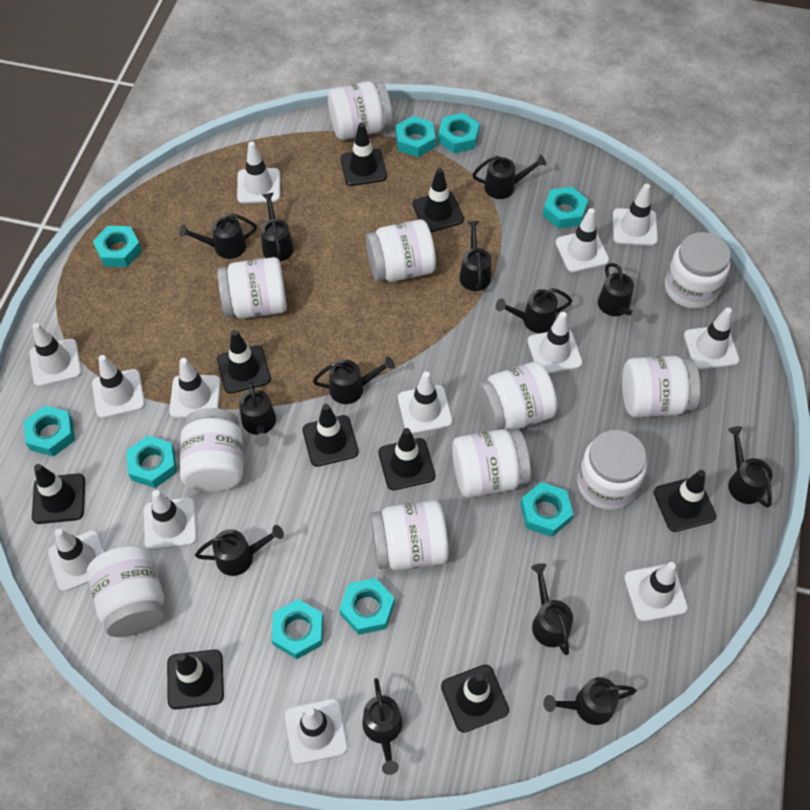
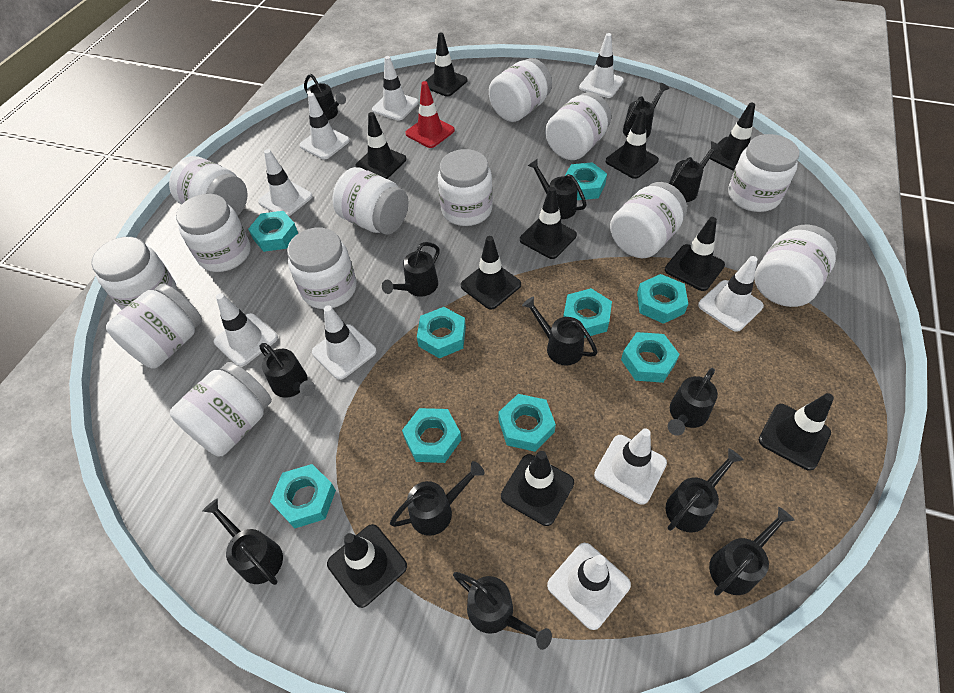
black traffic cone: [32,464,85,524] [167,650,224,710] [217,330,271,394] [302,404,359,467] [340,123,387,186] [378,428,435,490] [412,168,464,232] [441,664,509,733] [653,470,716,532] = 9 -> [327,524,407,608] [355,112,406,179] [425,33,468,97] [461,236,521,309] [501,451,574,526] [520,187,577,259] [606,109,659,179] [665,217,725,291] [710,103,755,171] [759,393,834,471] = 10
red traffic cone: none = 0 -> [405,81,455,148] = 1
white jar: [87,545,165,637] [180,408,243,492] [217,257,287,318] [328,81,393,140] [366,219,436,282] [370,500,449,570] [452,429,531,498] [476,362,557,432] [577,430,647,510] [622,356,700,417] [665,232,731,309] = 11 -> [91,237,177,310] [106,283,202,368] [169,156,248,216] [170,362,272,457] [176,194,250,272] [287,228,356,309] [332,167,408,235] [438,149,493,226] [489,58,552,122] [545,92,611,160] [610,182,687,258] [728,134,799,212] [754,225,837,307] = 13
white traffic cone: [29,323,82,387] [48,529,105,592] [92,355,145,418] [144,490,197,550] [169,358,221,418] [237,141,280,203] [285,699,348,764] [398,371,453,434] [527,312,583,374] [556,208,609,272] [613,184,658,246] [624,562,688,622] [684,307,739,370] = 13 -> [214,293,278,367] [258,149,313,216] [300,93,350,159] [312,305,377,380] [372,56,418,121] [547,543,631,630] [579,33,624,98] [594,428,667,505] [698,256,764,332] = 9

